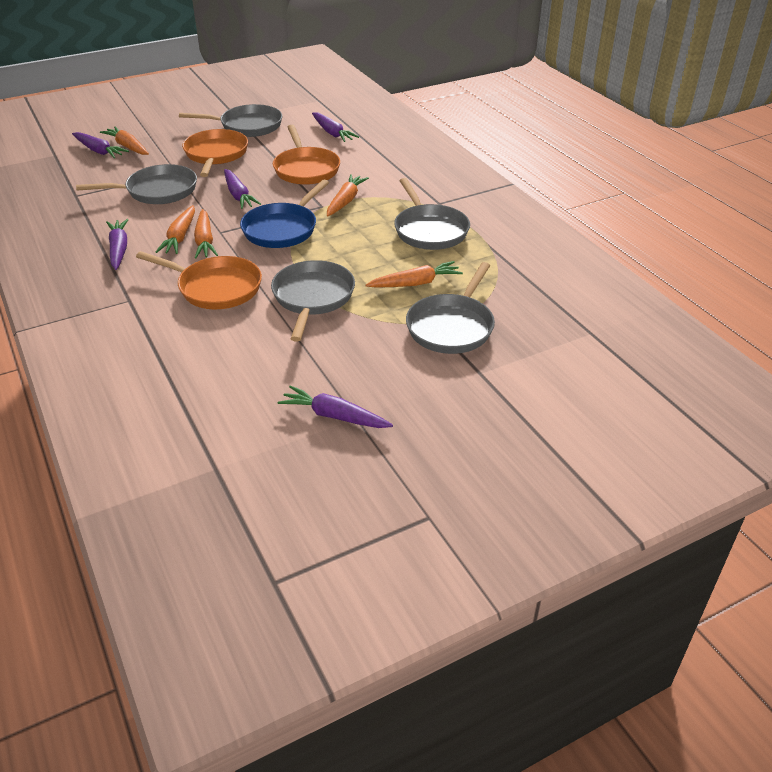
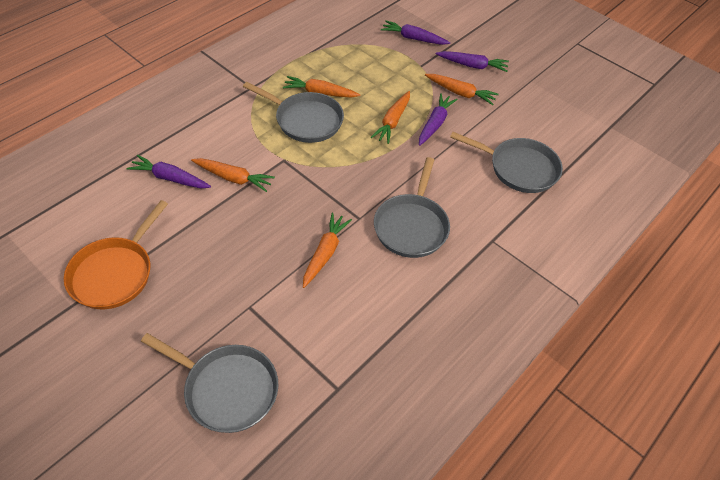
blue pan: [240,180,329,248] = 1 -> none = 0
grey pan: [76,164,197,204] [179,104,282,137] [271,260,355,342] [394,178,470,250] [406,262,495,354] = 5 -> [141,333,278,433] [243,82,344,143] [374,157,450,258] [450,132,563,193] = 4
orange pan: [136,251,262,309] [182,129,248,177] [273,125,340,185] = 3 -> [64,200,168,309] = 1
purple carrot: [72,132,129,158] [106,219,128,270] [224,169,261,209] [278,385,393,428] [312,112,359,142] = 5 -> [126,155,211,188] [381,20,450,45] [419,93,458,146] [436,51,509,72] = 4

